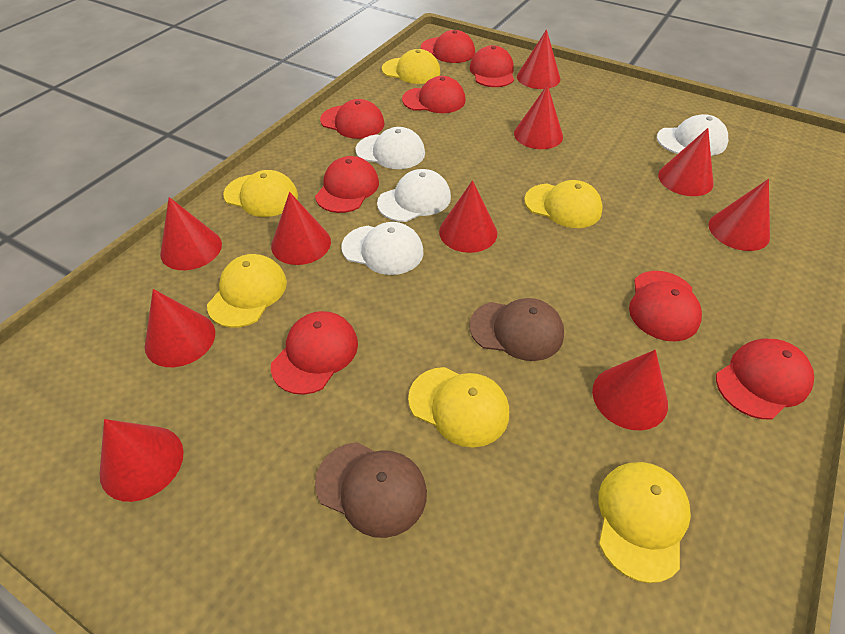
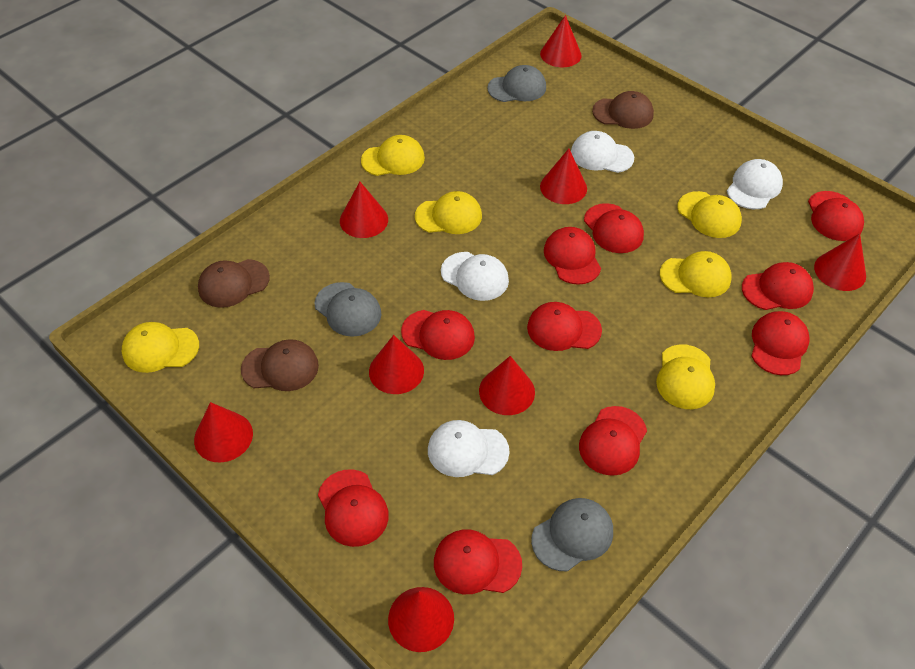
brown cap: [315,442,427,538] [470,298,564,361] = 2 -> [198,259,270,308] [241,339,319,391] [592,91,654,129] = 3
grey cap: none = 0 -> [314,282,382,337] [487,65,546,102] [531,498,613,571] = 3
red cap: [271,311,358,395] [315,156,379,213] [320,99,385,139] [402,76,466,113] [421,30,475,63] [470,45,514,87] [629,271,702,342] [716,339,814,419] = 8 -> [318,469,389,547] [401,310,475,360] [434,529,522,594] [527,302,602,351] [544,227,601,285] [579,406,647,476] [584,203,644,253] [742,262,814,310] [751,311,809,375] [808,191,864,241] = 10
red cone: [99,419,184,502] [145,289,215,367] [160,197,222,270] [271,192,331,265] [439,180,497,253] [514,84,563,149] [517,29,560,89] [592,350,668,431] [658,128,714,196] [709,179,770,251] = 10 -> [194,402,253,463] [340,182,388,238] [369,335,424,394] [388,587,454,652] [479,356,535,415] [540,15,582,67] [540,149,587,204] [814,233,866,291] = 8

